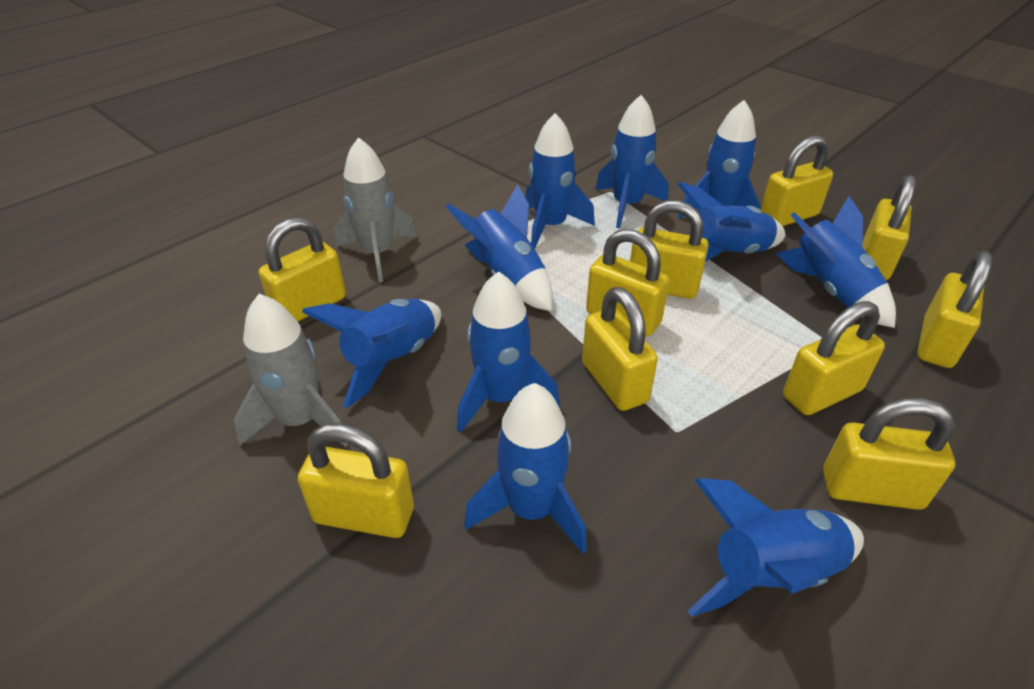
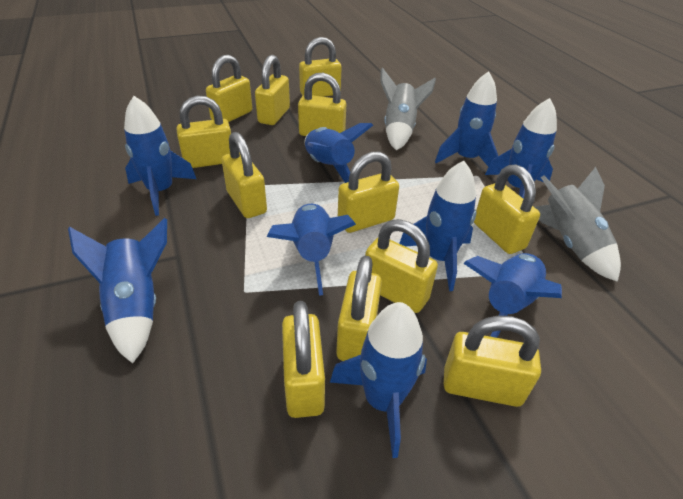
blue rocket: [302,299,441,408] [446,184,553,311] [457,271,560,433] [464,383,587,553] [525,113,595,249] [595,95,669,228] [678,100,760,218] [678,182,785,262] [688,478,864,617] [775,196,896,328] = 10 -> [68,218,167,364] [124,96,196,216] [267,204,356,296] [304,123,373,183] [330,302,427,458] [399,161,476,291] [435,71,498,167] [463,253,562,338] [485,98,557,199] = 9
yellow padlock: [258,217,346,322] [298,423,414,538] [582,287,658,411] [586,229,670,337] [630,200,709,299] [760,136,833,226] [783,301,885,415] [823,398,956,510] [862,175,916,280] [917,251,992,368] = 10 -> [176,96,231,168] [206,55,252,122] [222,132,267,218] [255,55,290,125] [282,301,325,418] [298,73,346,136] [299,37,342,97] [336,256,382,361] [338,151,399,233] [365,219,438,313] [444,315,541,407] [474,164,540,254] = 12

